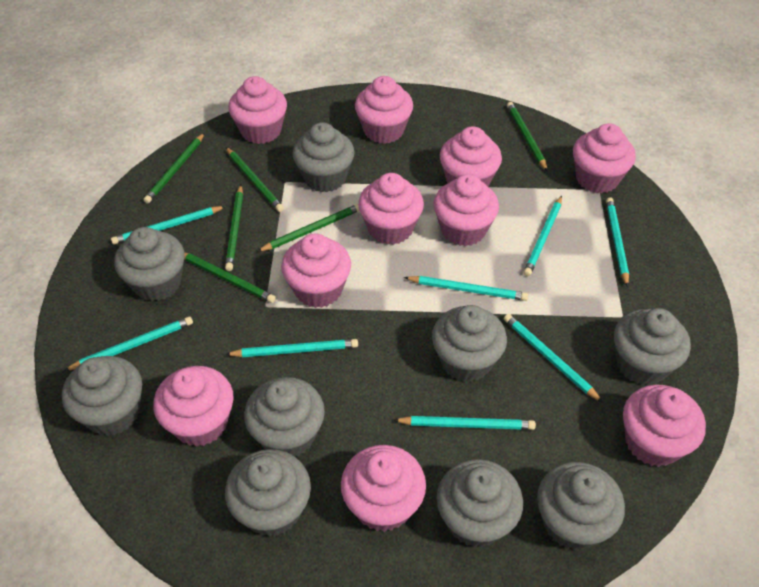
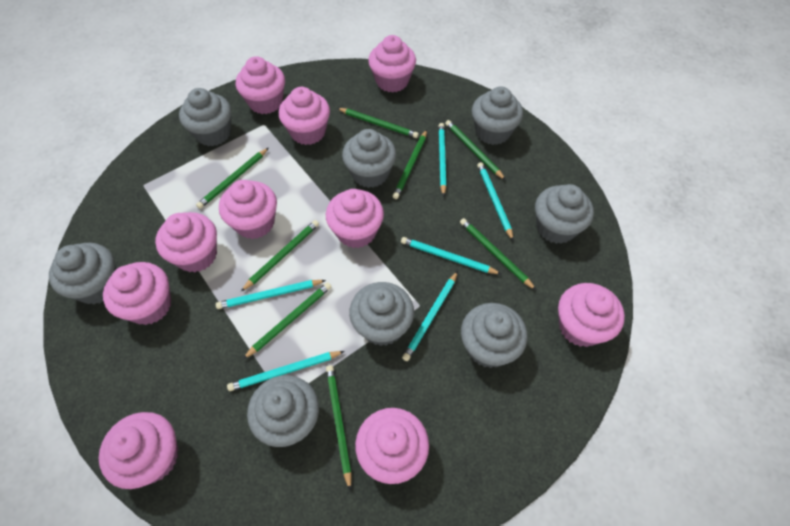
green pencil: [143,133,205,204] [184,253,276,303] [225,185,243,271] [226,147,284,212] [257,204,360,252] [507,102,548,171] = 6 -> [196,148,268,209] [241,220,319,291] [243,282,332,359] [326,365,352,491] [337,108,419,138] [393,130,427,199] [445,120,506,180] [460,218,536,290] = 8
grey cupcake: [62,356,142,436] [114,227,185,301] [225,449,311,537] [244,377,325,456] [292,122,354,192] [432,305,507,382] [437,459,523,548] [537,462,625,550] [614,308,691,385] = 9 -> [49,243,116,304] [179,88,231,146] [247,375,319,447] [342,129,396,188] [349,282,414,346] [461,303,527,368] [472,86,523,145] [535,184,594,244] = 8
turquoise pencil: [64,317,193,371] [111,206,226,245] [225,339,358,357] [394,416,536,430] [404,276,528,301] [504,314,603,403] [523,196,562,276] [606,197,629,287] = 8 -> [216,280,326,309] [227,351,345,391] [401,237,501,274] [402,271,458,361] [438,123,446,197] [477,162,514,241] = 6

